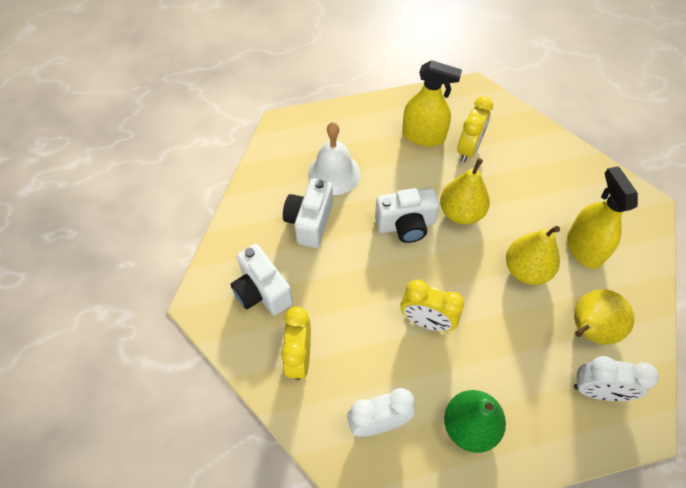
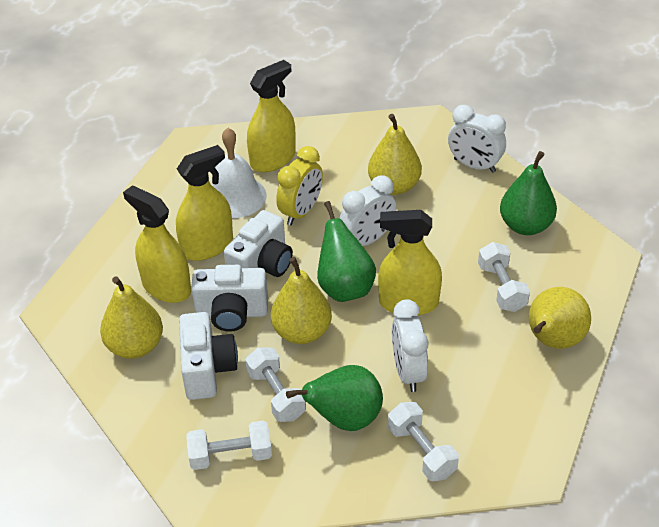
green pear: [444,390,506,453] = 1 -> [286,365,383,431] [317,201,376,302] [500,151,557,235] = 3
white clock: [347,388,414,437] [574,356,659,401] = 2 -> [340,175,396,246] [392,299,428,392] [448,105,506,173] = 3
white dumbbell: none = 0 -> [187,420,272,470] [246,347,306,422] [388,402,459,481] [478,242,530,312] = 4
yellow clock: [281,307,311,380] [400,280,464,332] [457,96,493,162] = 3 -> [276,146,323,225] = 1
yellow pear: [440,158,490,225] [506,226,560,285] [574,289,634,345] = 3 -> [100,276,163,359] [271,257,332,344] [368,114,422,195] [529,287,591,349] = 4
yellow spray bottle: [402,60,462,147] [567,166,638,269] = 2 -> [123,185,191,303] [176,145,233,261] [247,60,296,172] [378,210,442,315] = 4

